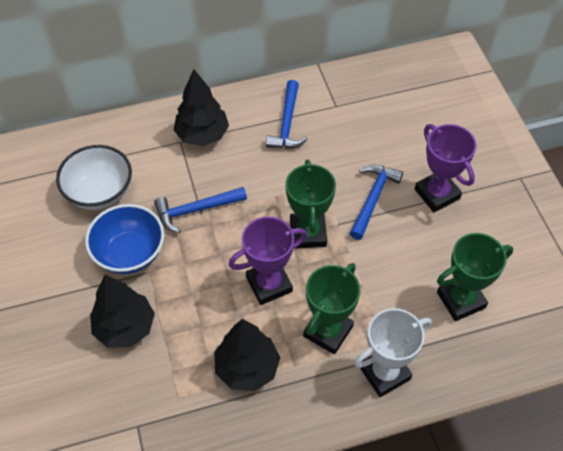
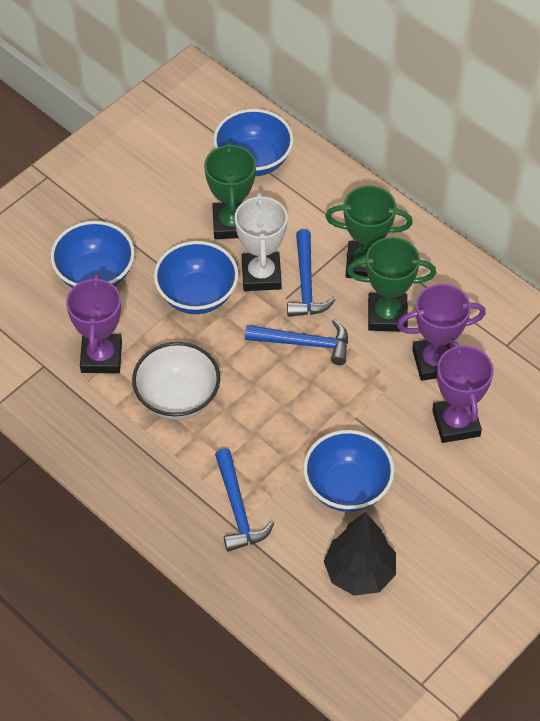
black tree: [90,275,155,348] [174,69,229,146] [214,319,280,391] = 3 -> [324,512,396,596] = 1
blue bowl: [85,204,164,274] = 1 -> [50,221,135,288] [154,241,239,314] [213,109,294,176] [303,430,395,512] = 4
purple trophy: [229,217,307,305] [415,124,477,212] = 2 -> [66,274,122,373] [397,284,486,381] [432,340,494,443] = 3

